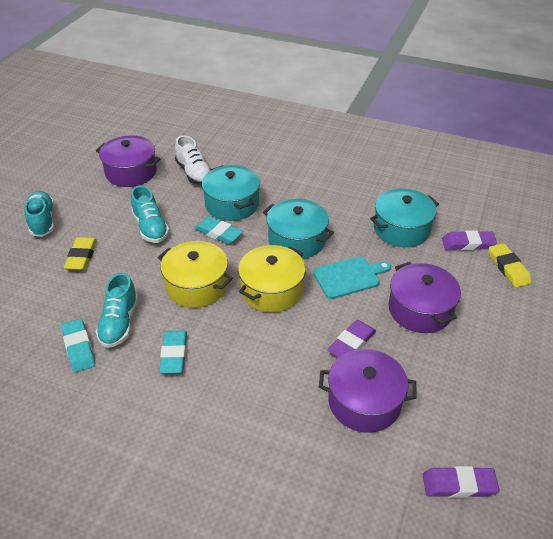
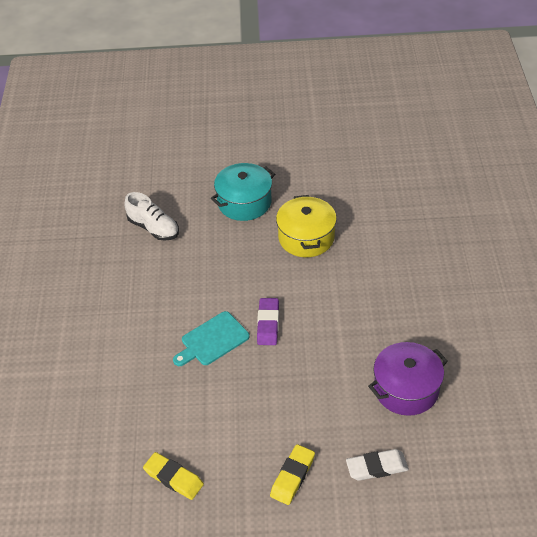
purple eraser: [327,320,376,358] [423,466,499,498] [442,230,497,250] = 3 -> [257,298,279,345] = 1
purple pot: [96,135,161,187] [319,349,417,433] [388,262,461,333] = 3 -> [368,342,448,416] = 1
turquoise eraser: [61,319,95,373] [159,331,187,373] [195,216,243,244] = 3 -> none = 0
turquoise pot: [202,165,260,221] [263,199,334,259] [370,188,439,247] = 3 -> [211,163,275,221] = 1
turquoise shoe: [24,191,54,237] [96,273,138,348] [131,185,169,243] = 3 -> none = 0
white eraser: none = 0 -> [346,449,409,481] = 1
yellow pot: [158,241,233,308] [238,245,306,312] = 2 -> [276,195,337,257] = 1

